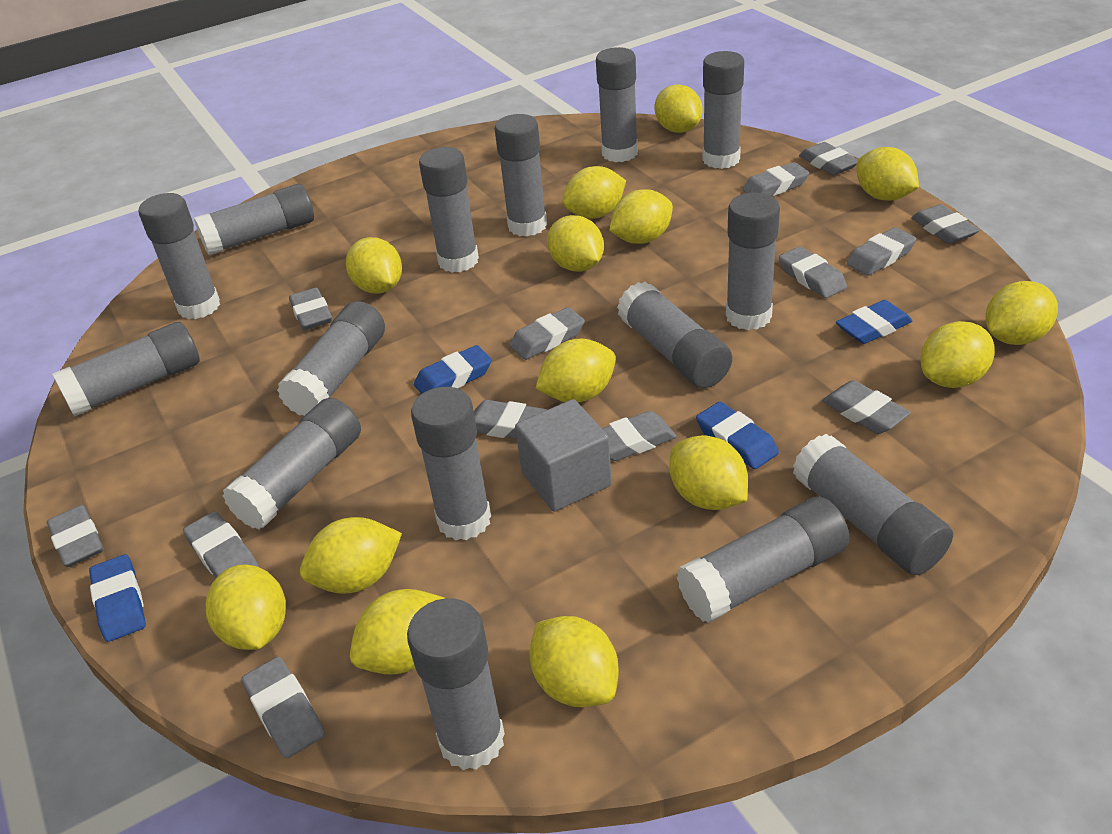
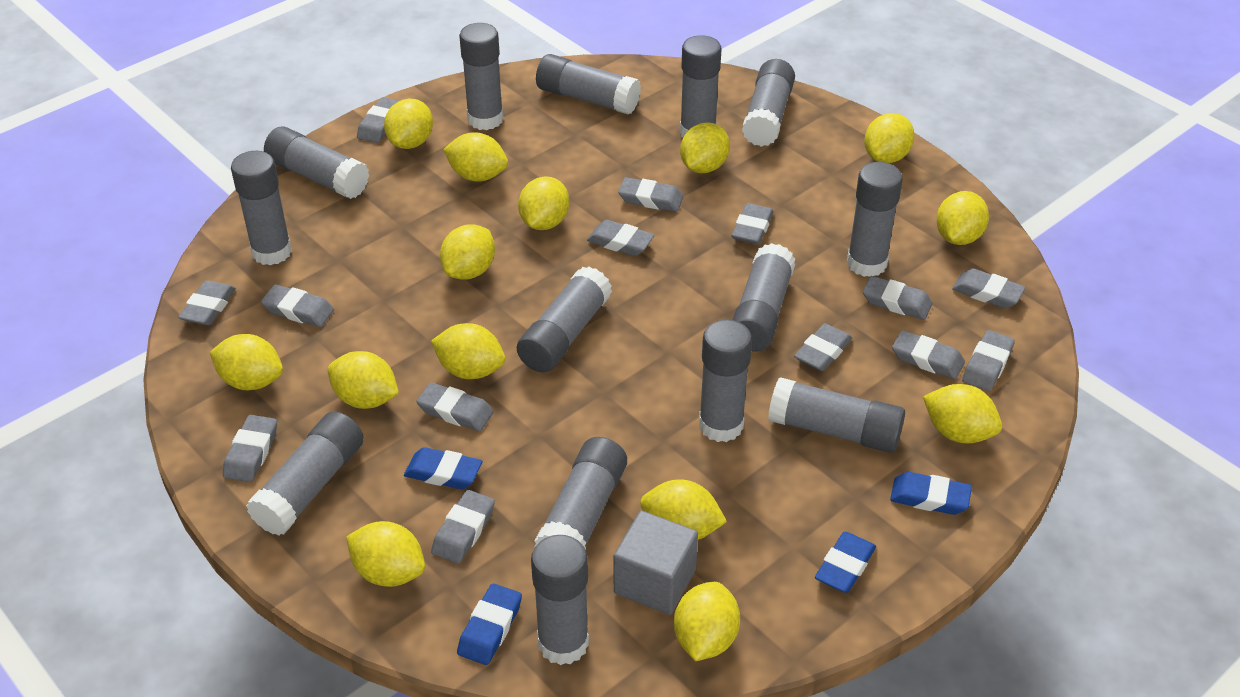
grey eraser: [47,505,104,567] [183,511,259,578] [242,657,325,758] [289,287,332,331] [474,400,547,439] [510,307,585,360] [602,411,677,461] [742,162,809,196] [779,247,847,298] [799,142,858,175] [822,380,911,434] [847,227,916,276] [911,204,980,244] = 13 -> [178,280,236,325] [223,415,277,482] [261,285,334,327] [357,97,399,143] [416,382,494,431] [431,490,495,564] [587,220,655,256] [618,177,683,212] [732,203,774,244] [794,323,852,371] [863,276,933,320] [892,330,965,379] [952,268,1026,308] [962,330,1015,391] = 14
grey glue stick: [52,322,200,417] [139,193,220,319] [194,184,314,256] [222,398,361,530] [277,301,385,416] [407,598,505,770] [411,387,491,540] [419,147,479,273] [495,114,547,237] [596,47,638,162] [617,282,732,388] [677,497,850,623] [703,51,744,169] [726,193,780,330] [793,434,953,575] = 15 -> [231,151,292,265] [246,411,364,536] [264,127,369,199] [459,23,503,130] [517,267,612,373] [531,535,589,665] [534,437,627,549] [536,54,641,114] [680,35,721,137] [699,320,752,442] [733,243,795,352] [742,59,795,147] [768,377,905,453] [847,162,903,277] = 14

